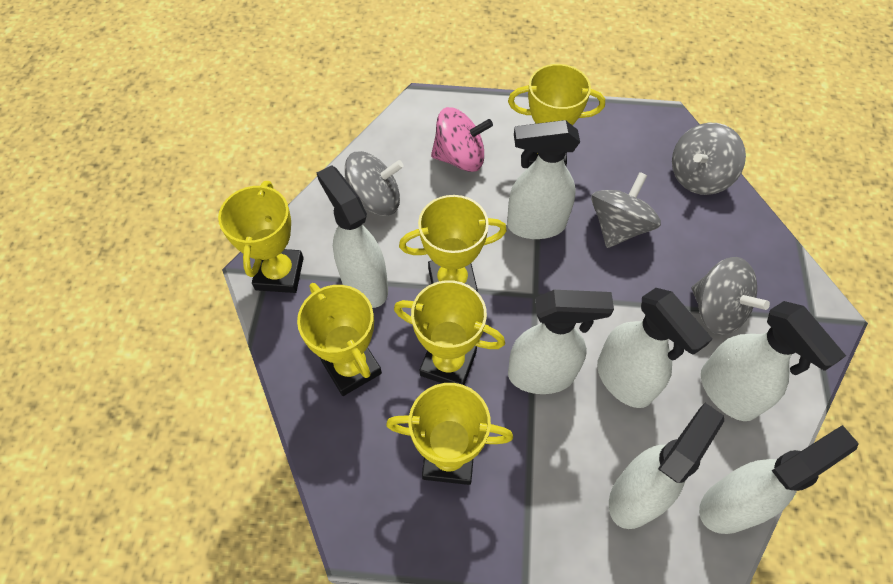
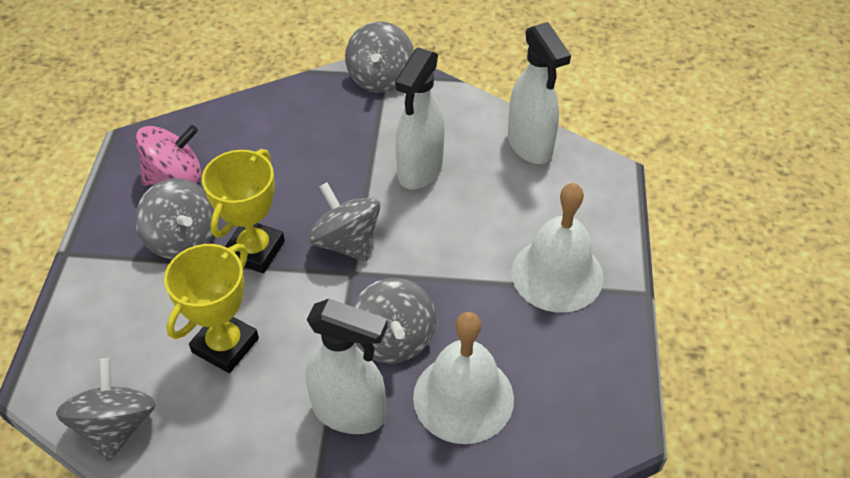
grey spinning top: [345,151,404,216] [591,172,661,248] [672,123,746,195] [692,257,770,335] = 4 -> [56,358,156,462] [135,178,215,259] [308,182,381,262] [345,22,414,93] [352,278,436,364] = 5
white bell: none = 0 -> [413,312,514,444] [511,183,604,313] = 2
white spray bottle: [317,165,388,308] [507,120,580,239] [508,290,614,394] [597,288,712,408] [609,403,724,529] [699,425,859,534] [701,301,846,421] = 7 -> [306,299,388,434] [395,48,445,189] [508,22,571,164] = 3
yellow trophy: [218,181,304,293] [297,283,382,396] [386,383,513,485] [394,280,505,385] [399,195,507,291] [508,64,605,167] = 6 -> [164,244,259,373] [202,149,285,273] = 2

